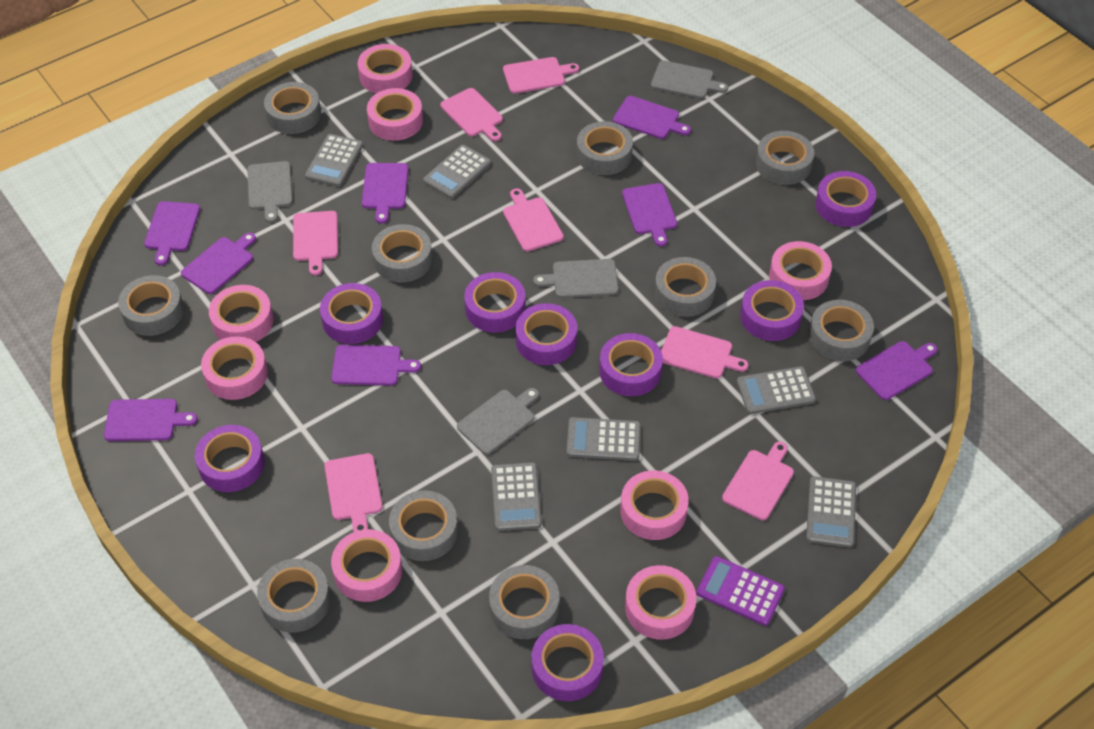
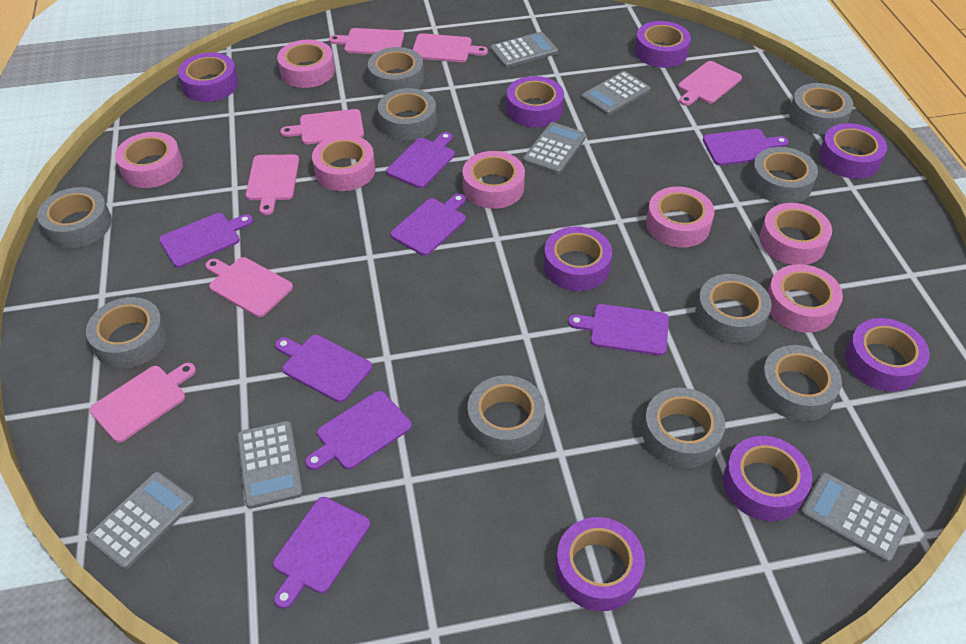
grey cutting board: [247,161,293,223] [457,388,539,455] [533,259,619,298] [651,61,728,99] = 4 -> none = 0
pink tape: [201,337,268,400] [209,285,274,342] [331,529,402,602] [358,44,412,94] [367,88,423,141] [620,470,689,540] [625,565,697,640] [769,241,832,300] = 8 -> [115,132,183,188] [277,39,335,88] [312,135,375,191] [462,151,525,209] [646,187,715,247] [759,203,832,265] [767,264,843,333] = 7
purple calculator: [696,556,785,626] = 1 -> none = 0

